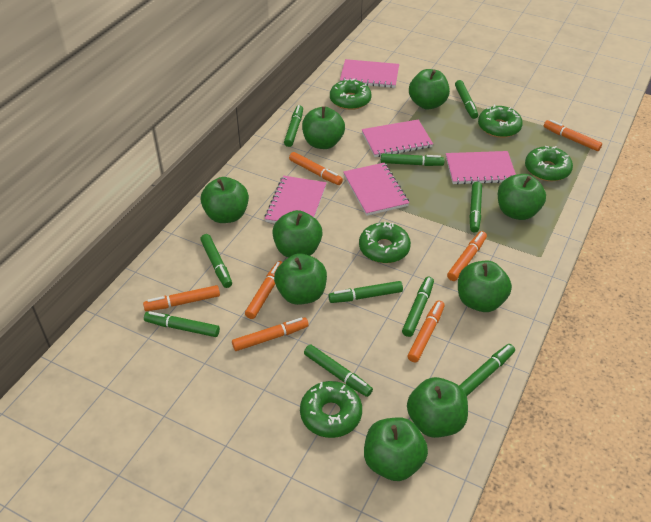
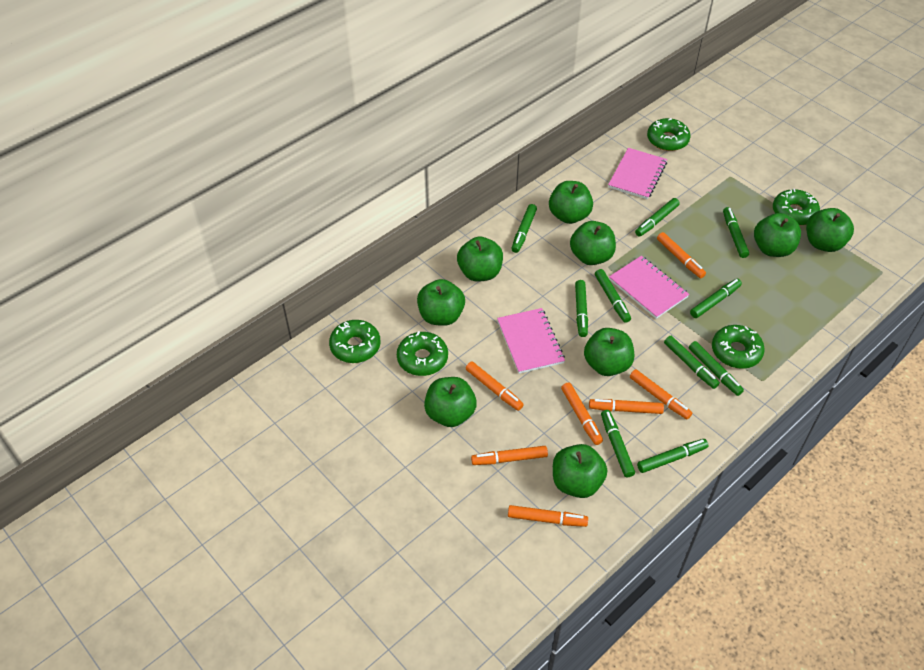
pink notebook: [265,176,327,223] [340,59,399,88] [343,163,409,216] [362,120,433,157] [446,151,516,185] = 5 -> [497,308,565,374] [608,148,667,199] [609,256,689,319] = 3

